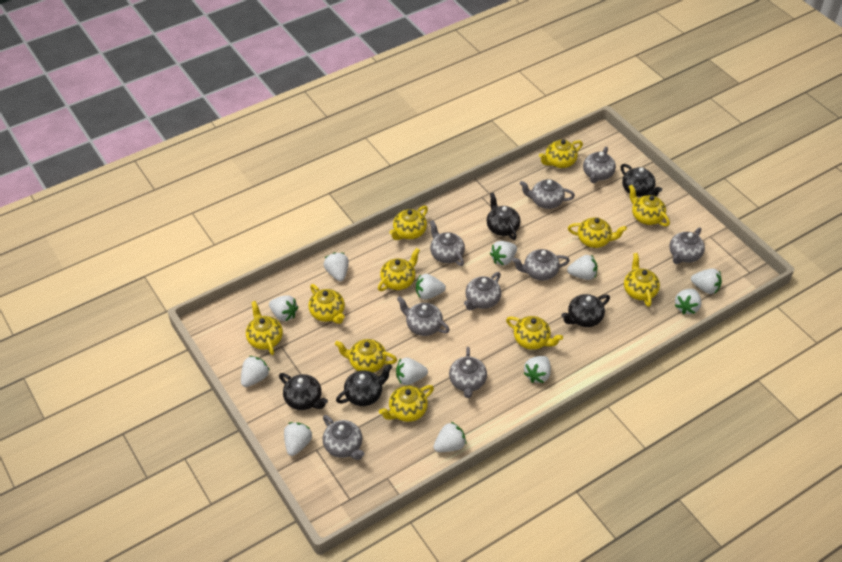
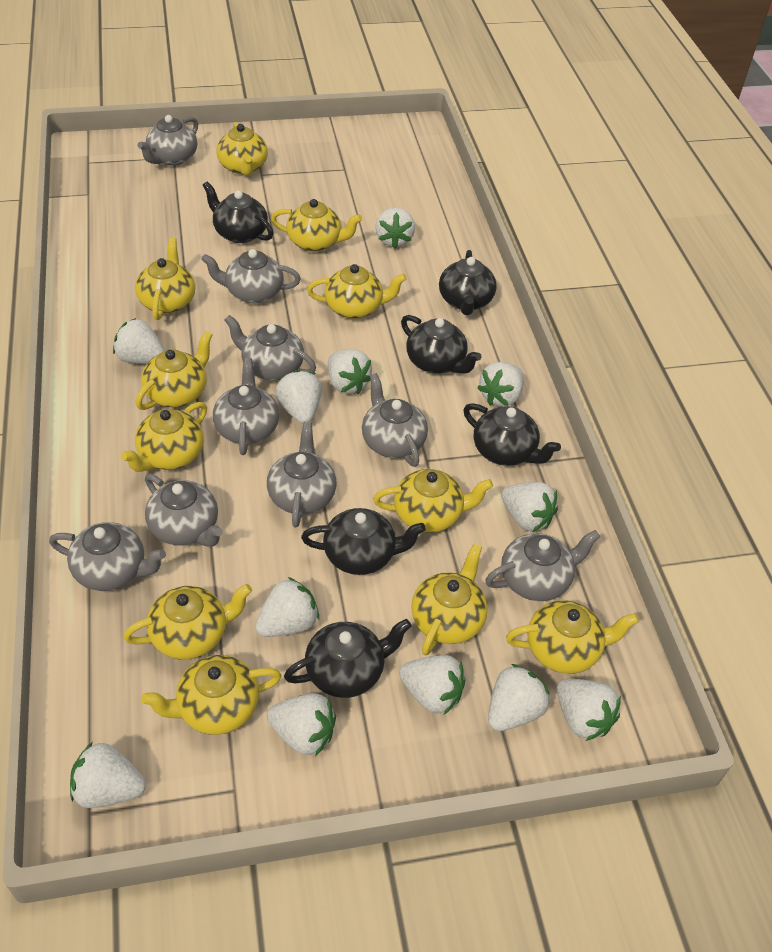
black teapot: [279,373,328,410] [336,364,392,406] [486,192,521,240] [561,294,610,327] [621,164,662,197] = 5 -> [202,181,273,243] [284,619,411,698] [301,508,426,575] [401,315,481,374] [439,250,497,315] [463,403,561,466] = 6

